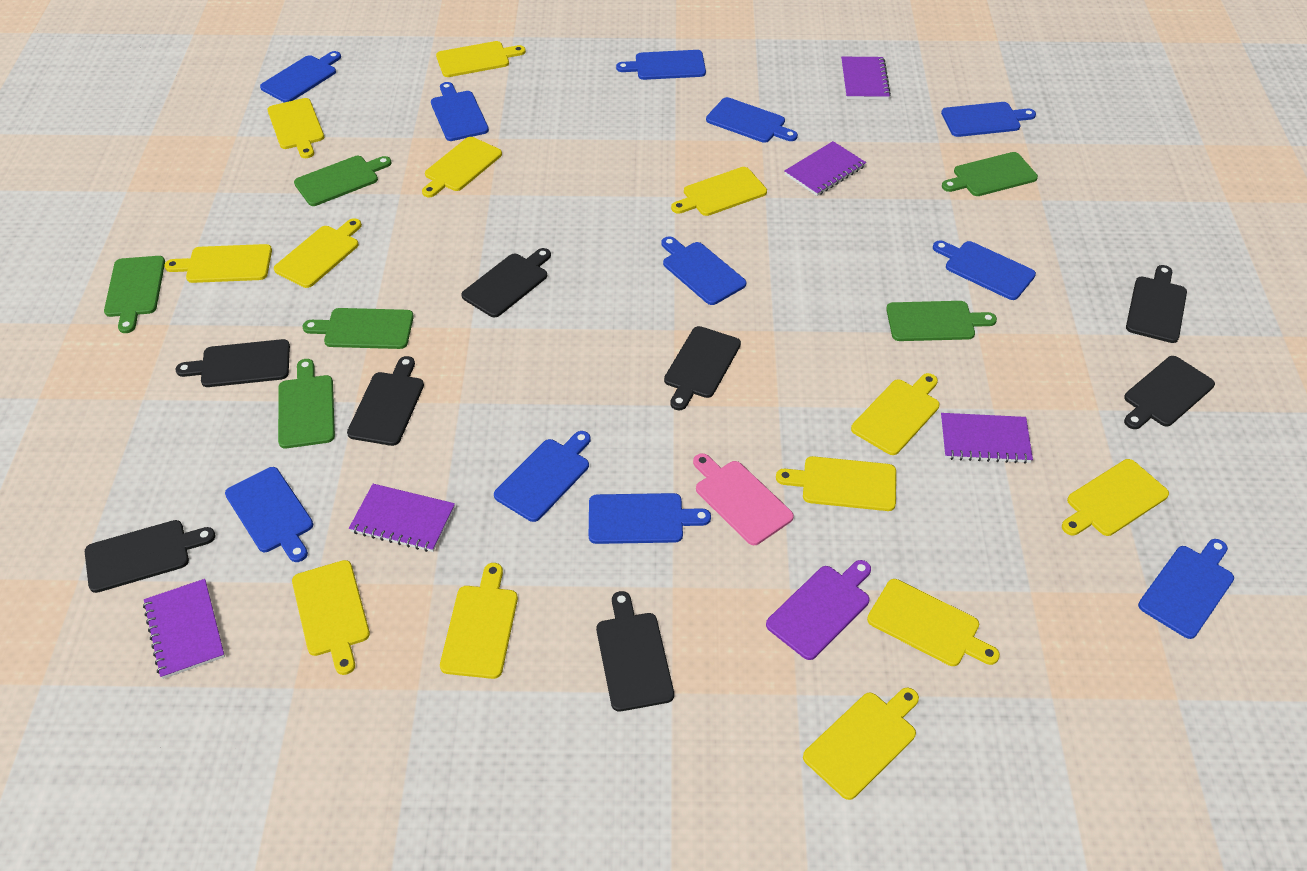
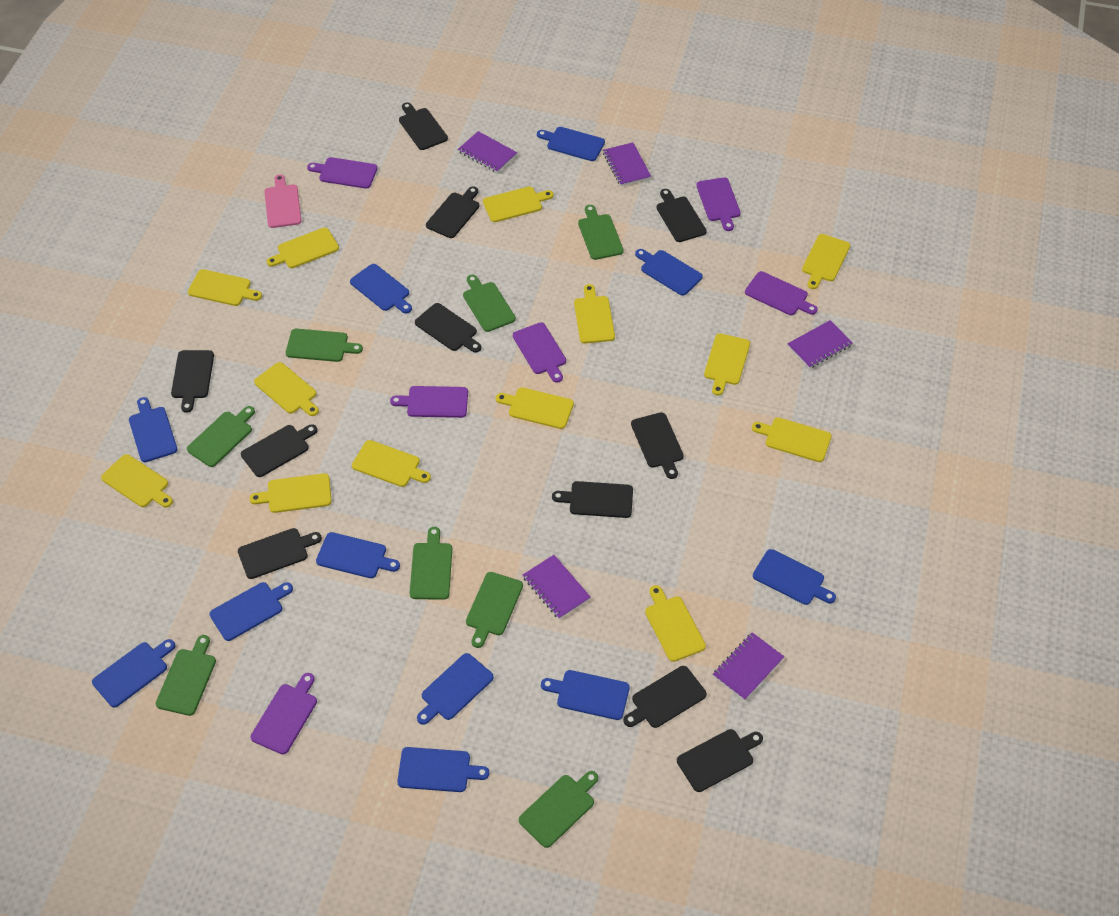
black cutting board: [85,520,215,593] [175,339,290,387] [347,356,424,446] [461,248,551,317] [596,591,674,712] [664,326,741,410] [1124,356,1215,429] [1126,265,1187,343] = 8 -> [171,350,214,413] [238,528,322,579] [241,424,318,477] [399,102,448,150] [415,303,481,353] [426,187,479,238] [552,481,633,518] [624,666,707,728] [631,412,684,479] [656,189,707,242] [677,729,763,792] = 11
green cutting board: [104,256,165,333] [278,359,335,449] [294,156,392,206] [303,308,414,349] [886,301,997,341] [942,152,1038,196] = 6 -> [155,635,216,716] [187,406,255,467] [286,329,363,362] [410,527,452,600] [463,275,516,332] [466,572,523,648] [519,771,598,848] [578,205,624,260] = 8
purple cutting board: [766,560,871,660] = 1 -> [251,673,317,754] [307,157,378,189] [390,386,468,418] [513,322,566,383] [696,178,741,231] [745,271,818,315] = 6

